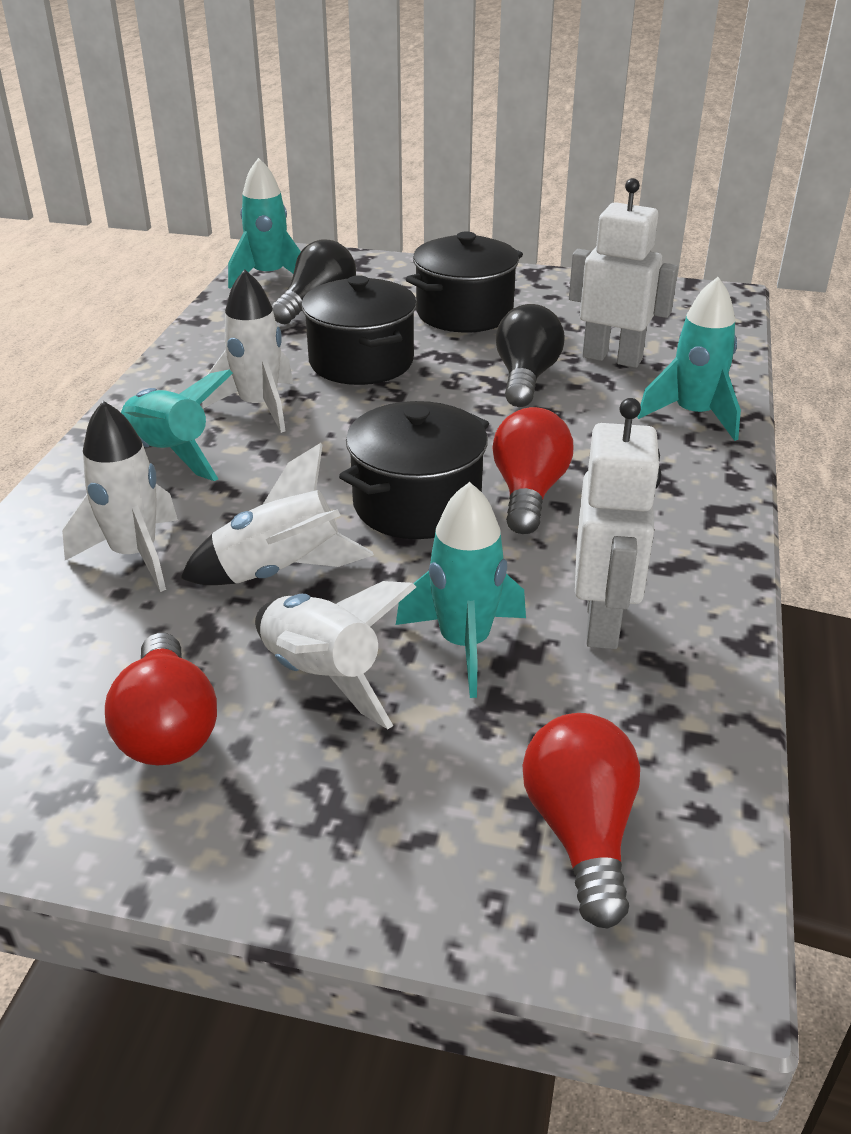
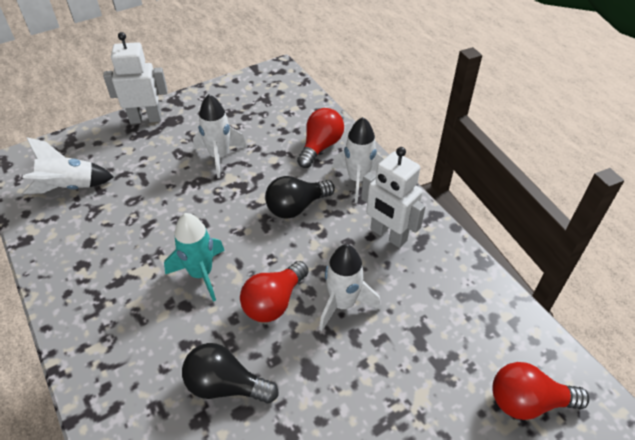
black pot: [301,275,417,385] [339,401,489,539] [406,232,523,332] = 3 -> none = 0
turquoise rocket: [120,370,233,481] [228,158,301,289] [396,482,526,698] [637,277,741,441] = 4 -> [164,213,225,301] = 1

